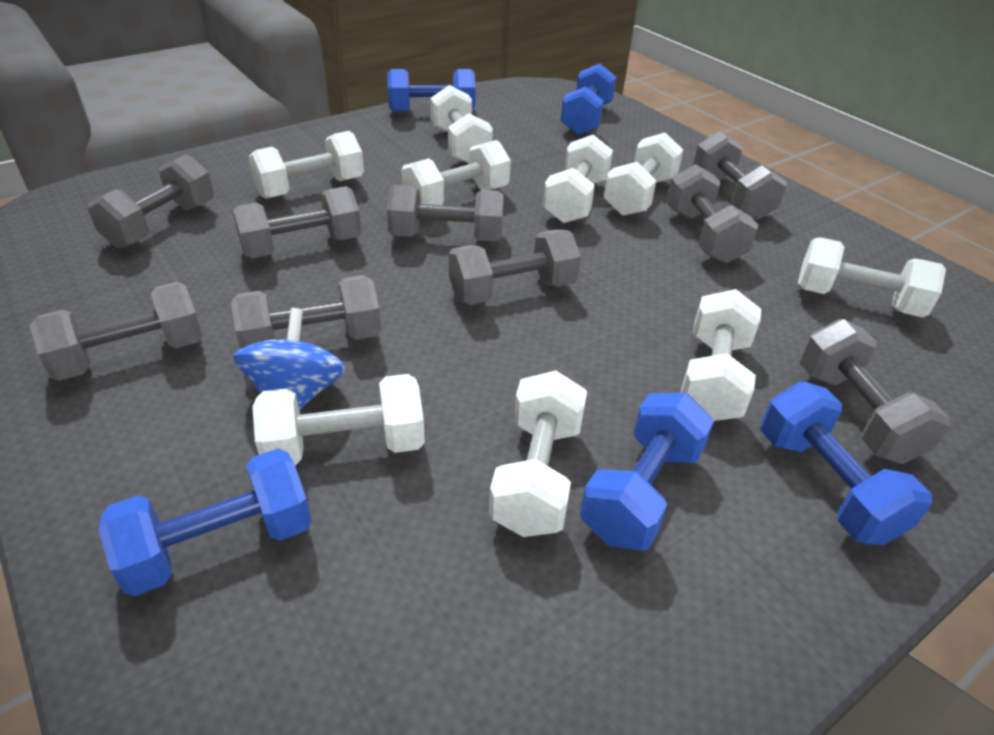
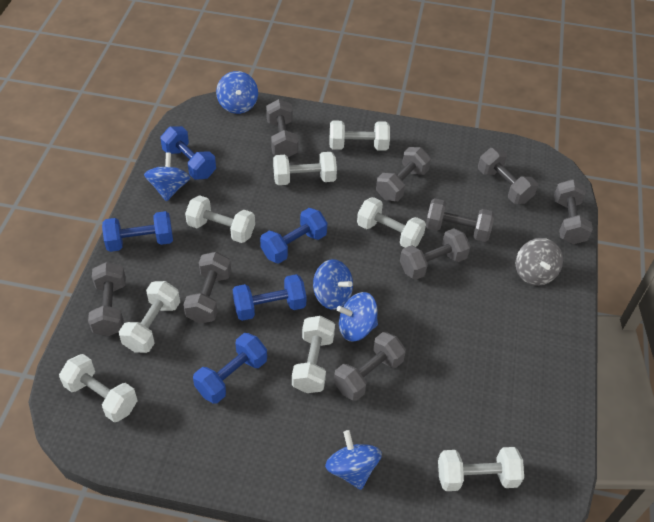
blue spinning top: [233,308,346,410] = 1 -> [144,152,191,201] [216,71,258,114] [313,259,353,310] [325,430,382,490] [337,292,378,341] = 5
grey spinning top: none = 0 -> [516,238,563,286] = 1
white dumbbell: [249,131,364,199] [252,374,425,466] [401,140,511,205] [430,85,493,163] [489,371,587,537] [543,134,613,223] [604,132,683,216] [681,289,761,421] [798,237,946,318] = 9 -> [59,354,138,422] [119,281,180,353] [185,195,255,243] [273,152,337,185] [292,316,335,393] [330,121,390,151] [357,197,426,248] [438,447,524,491] = 8

